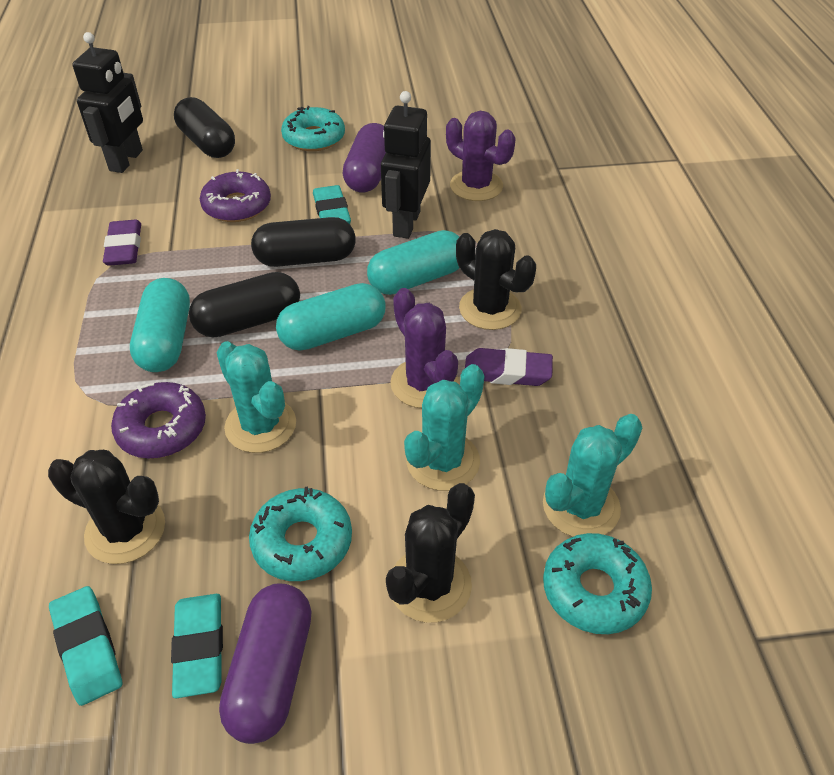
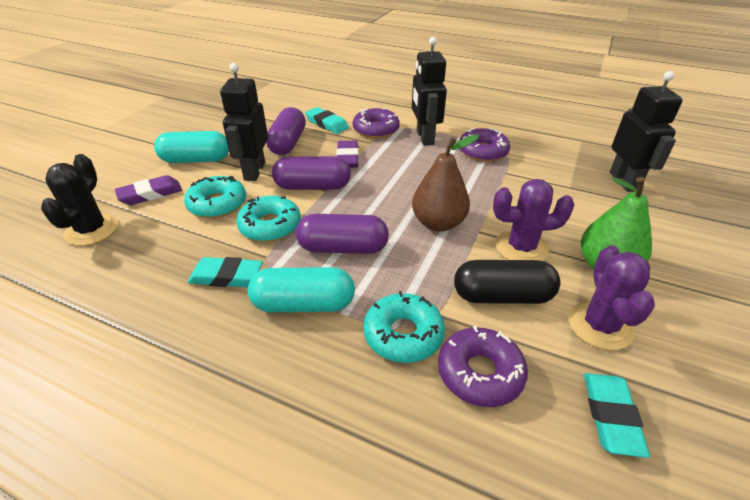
black cactus: [48,450,165,564] [386,483,475,623] [456,229,536,330] = 3 -> [41,154,118,246] = 1
black capsule: [174,97,235,158] [189,272,300,338] [251,217,356,267] = 3 -> [454,260,561,304] = 1
black robot: [73,32,143,173] [381,91,431,239] = 2 -> [220,63,268,181] [412,37,447,146] [610,71,683,192] = 3
brown pear: none = 0 -> [412,134,479,232] = 1
green pear: none = 0 -> [581,177,652,270] = 1
purple capsule: [219,583,312,744] [342,123,386,193] = 2 -> [266,107,306,155] [272,156,351,190] [296,214,389,254] = 3
purple donut: [111,382,206,458] [200,169,271,222] = 2 -> [353,108,400,138] [438,325,528,407] [459,128,510,162] = 3
turquoise cactus: [216,341,296,453] [404,364,484,491] [543,414,642,537] = 3 -> none = 0
turquoise capsule: [130,278,190,372] [276,283,386,351] [367,230,459,295] = 3 -> [154,131,229,163] [248,267,355,312] = 2

